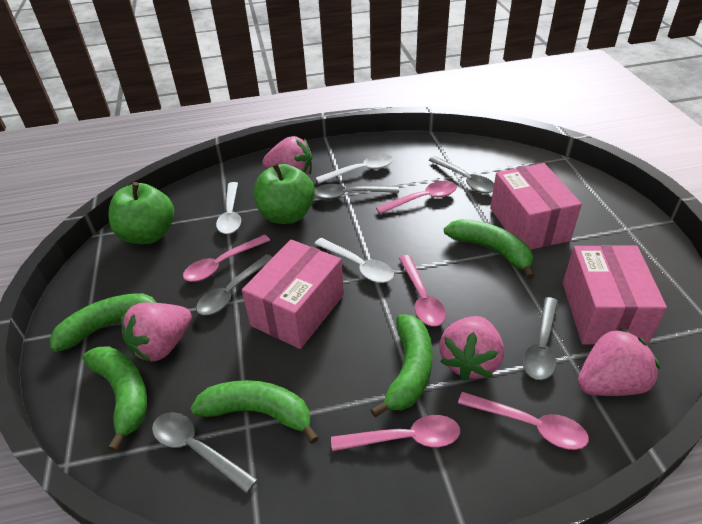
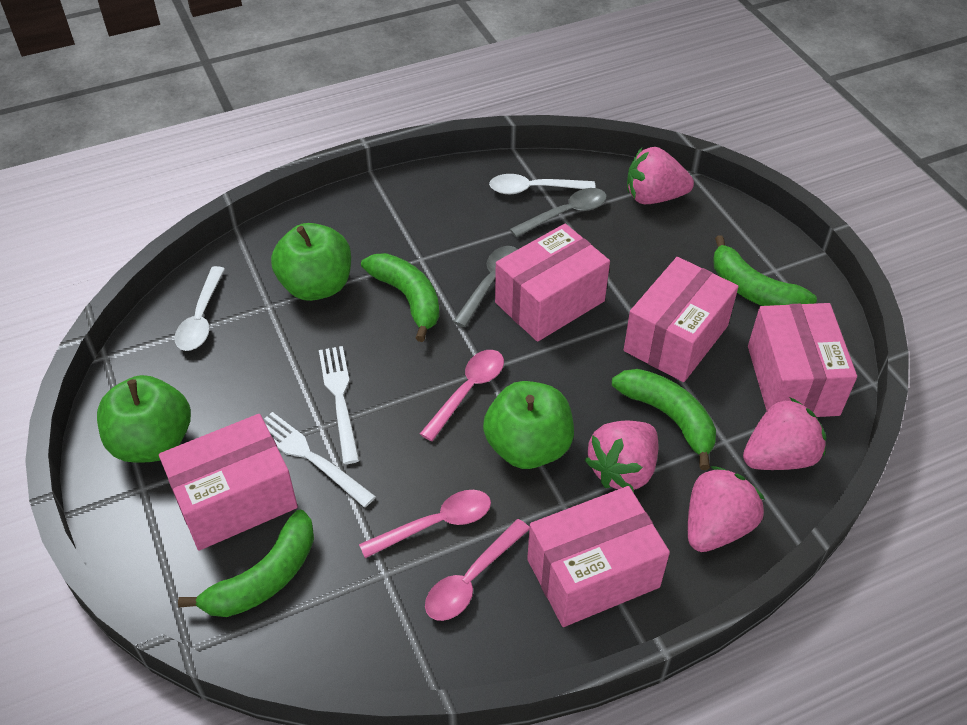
green apple: [109,182,174,244] [253,163,315,224] = 2 -> [97,375,191,463] [271,223,351,301] [483,381,574,469] = 3
green banana: [50,293,157,352] [82,346,147,452] [191,380,319,444] [371,314,433,417] [444,219,534,279] = 5 -> [178,509,314,617] [361,253,439,342] [612,369,716,470] [713,235,817,306] = 4
grey spoon: [152,412,258,493] [196,254,273,315] [315,184,399,199] [429,156,494,193] [522,297,558,380] = 5 -> [453,246,518,327] [510,188,607,237] = 2
pink box: [242,239,344,349] [490,163,582,249] [563,245,667,345] = 3 -> [159,414,298,551] [495,224,610,342] [527,486,670,627] [624,257,739,382] [748,303,857,417] = 5
pink spoon: [183,234,270,282] [331,415,460,451] [376,181,457,214] [399,255,446,326] [458,392,589,450] = 5 -> [359,490,491,558] [420,350,504,441] [425,519,530,621] = 3
white fork: none = 0 -> [264,412,376,507] [319,346,359,464] = 2
white spoon: [216,182,241,234] [314,238,394,283] [316,154,393,183] = 3 -> [174,266,225,351] [489,174,596,194] = 2

